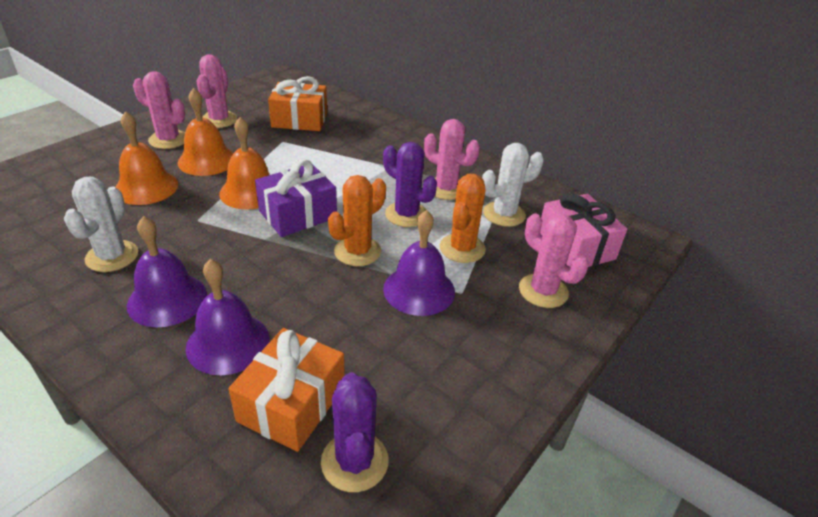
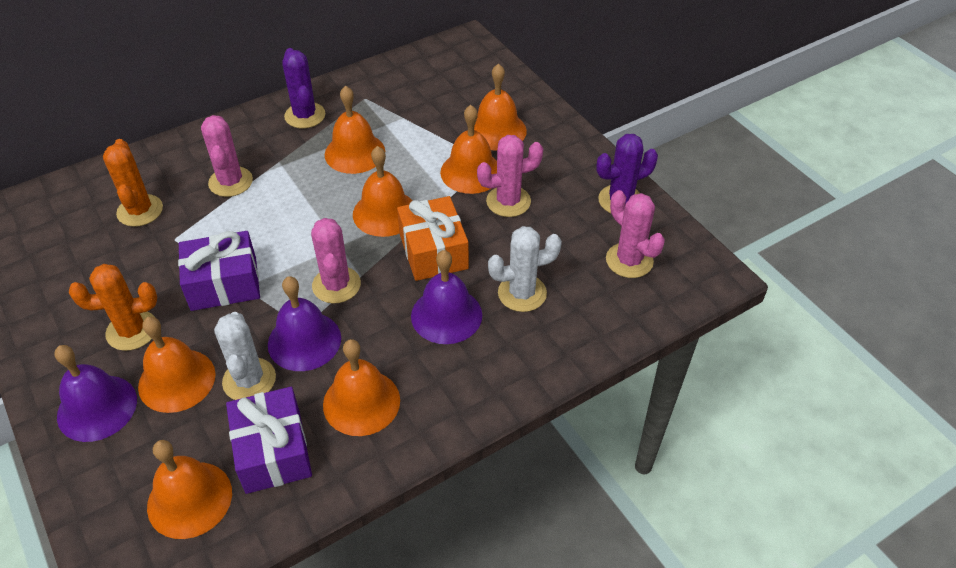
orange bell: [115,111,178,205] [177,88,233,176] [219,117,269,210] = 3 -> [138,317,216,413] [147,440,232,539] [323,339,400,436] [325,86,385,174] [353,146,413,237] [440,105,497,194] [474,64,527,151] = 7
orange gift: [228,328,345,452] [268,76,327,131] = 2 -> [397,196,469,281] = 1
pink gift: [540,193,627,267] = 1 -> none = 0
purple gift: [255,159,337,237] = 1 -> [178,231,260,311] [226,387,312,494] = 2

